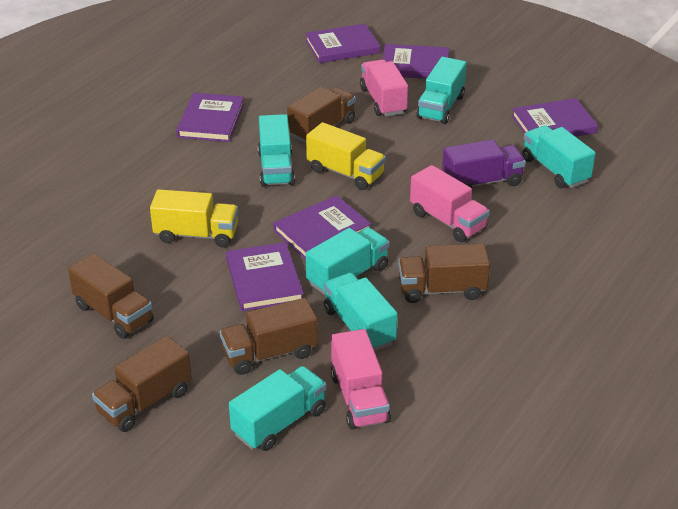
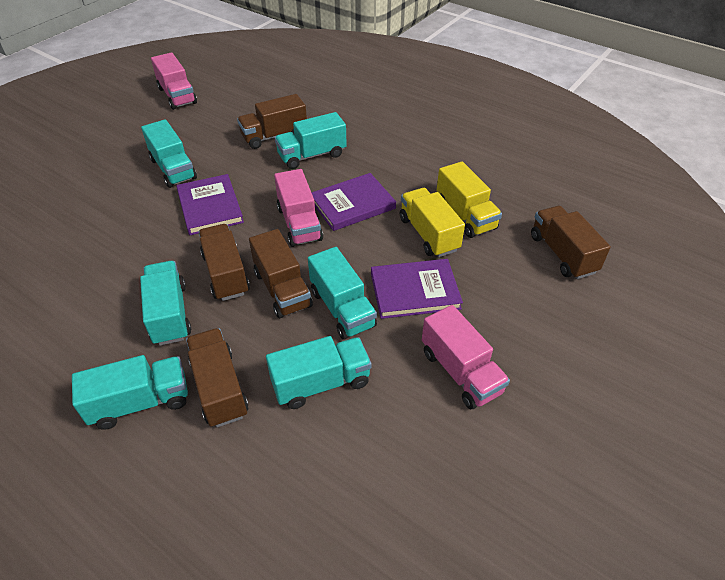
purple book: [176,93,244,142] [226,242,304,311] [273,195,371,259] [305,23,381,63] [382,44,449,79] [512,98,598,137] = 6 -> [176,174,244,235] [311,173,396,231] [371,259,463,319] = 3
purple truck: [442,139,526,188] = 1 -> none = 0

